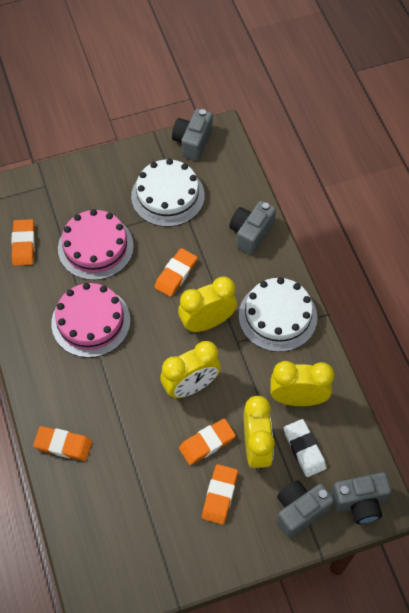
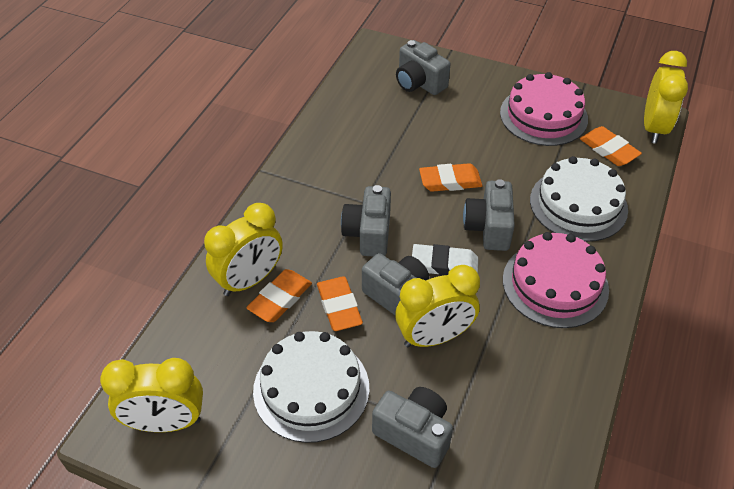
grey camera: [172,109,213,161] [229,201,276,255] [277,480,334,538] [331,472,392,524] = 4 -> [341,185,391,257] [362,253,429,315] [372,387,453,468] [396,40,451,95] [463,179,515,251] = 5
orange eraser: [11,219,35,266] [33,426,92,461] [154,248,197,297] [179,419,236,465] [202,464,238,525] = 5 -> [246,269,312,322] [317,277,363,331] [419,163,482,192] [580,126,642,166] = 4

